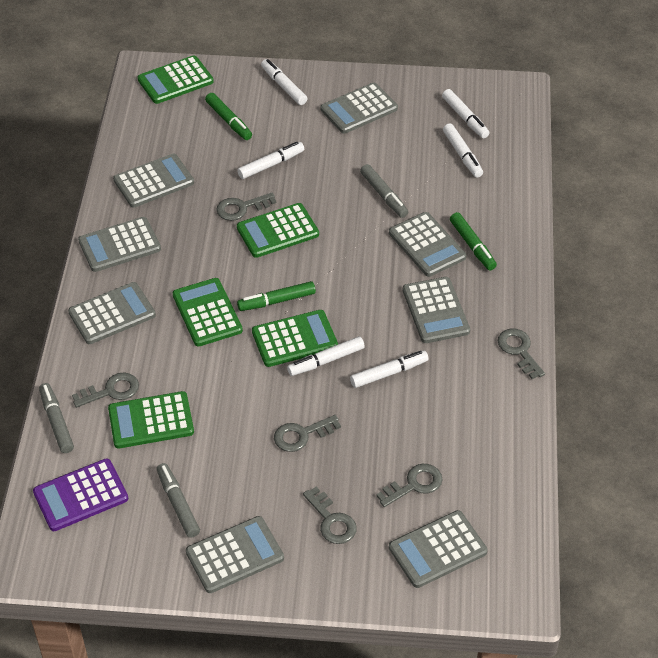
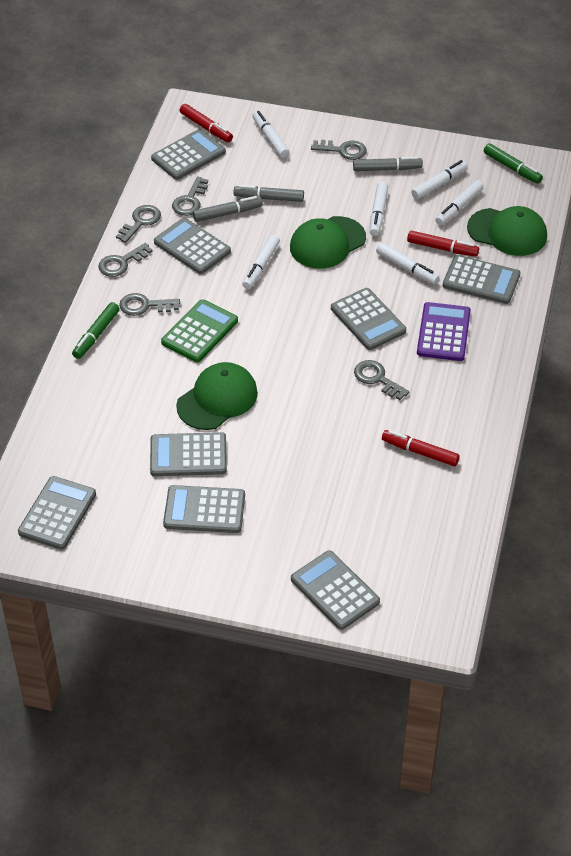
green calculator: [108,391,194,449] [138,55,214,104] [173,278,243,347] [237,203,319,258] [252,310,338,367] = 5 -> [161,299,238,362] = 1
green cap: none = 0 -> [176,362,258,430] [290,216,366,269] [467,206,547,256] = 3
green marker: [205,93,252,140] [237,281,316,311] [450,212,497,270] = 3 -> [72,302,120,359] [484,143,543,184] = 2
red marker: none = 0 -> [180,104,233,142] [382,430,459,466] [407,231,479,257] = 3

